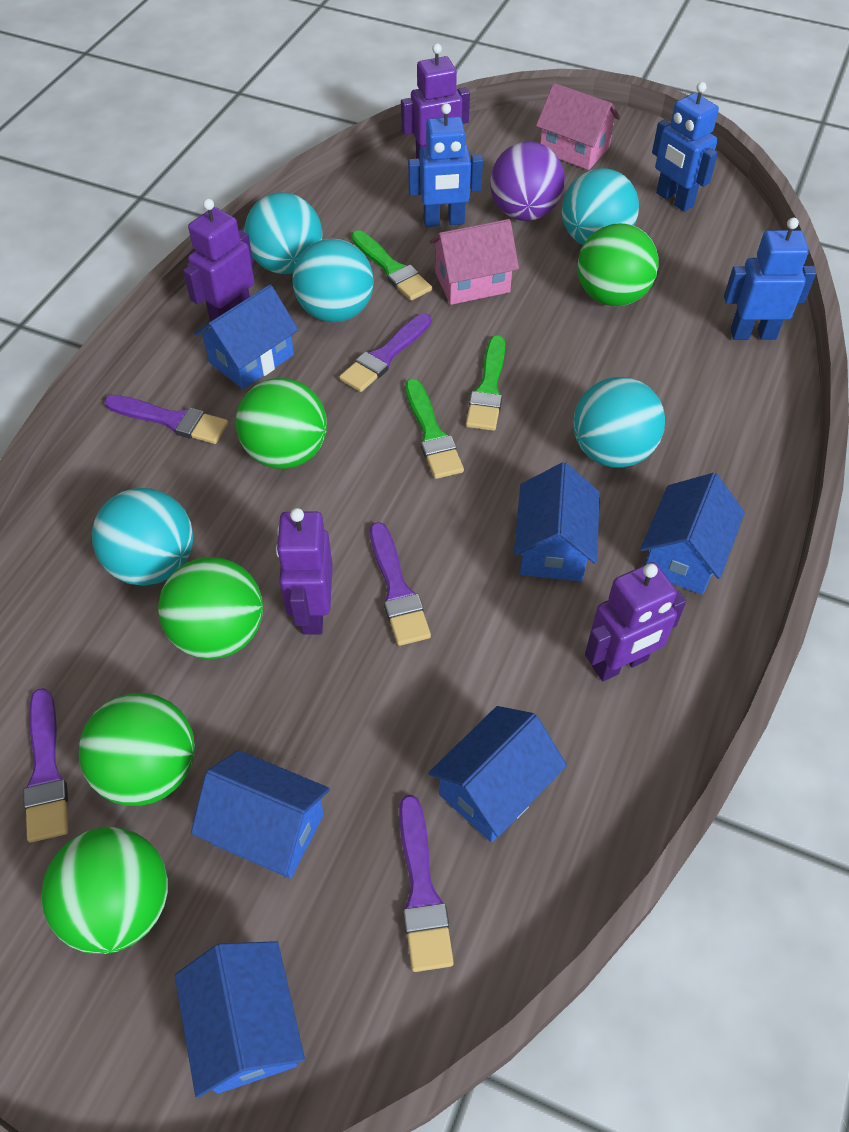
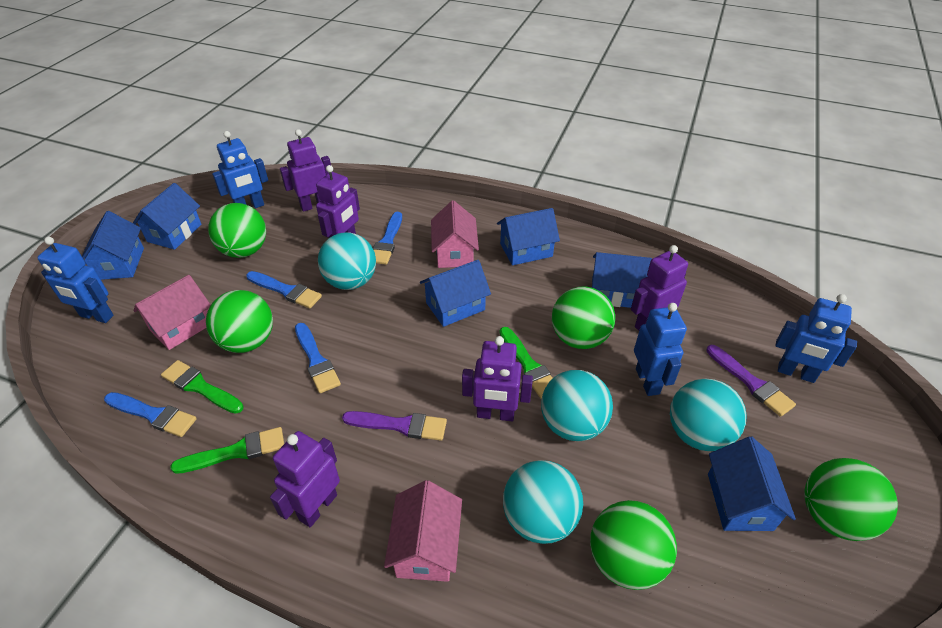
blue brush: none = 0 -> [104,392,197,437] [246,271,322,309] [295,323,341,393] [373,212,402,265] = 4
blue robot: [408,103,483,227] [652,82,719,212] [724,218,816,340] = 3 -> [37,237,114,323] [212,131,268,208] [634,303,687,396] [775,294,857,383] = 4
pink house: [430,219,519,305] [536,83,620,170] = 2 -> [134,275,211,350] [384,480,462,582] [431,201,479,268] = 3
purple ball: [490,141,565,221] = 1 -> none = 0
purple brush: [23,688,68,843] [104,395,228,444] [339,313,432,392] [370,522,431,646] [399,795,454,972] = 5 -> [342,411,447,441] [706,345,796,417] = 2
purple robot: [183,199,254,322] [276,508,333,635] [401,43,470,162] [585,562,686,681] = 4 -> [270,431,340,527] [280,129,331,212] [316,165,360,238] [462,336,533,421] [631,245,688,331] = 5
turquoise ball: [92,488,193,586] [244,192,323,274] [292,238,374,322] [562,168,639,245] [573,377,665,468] = 5 -> [318,232,376,290] [503,460,583,544] [541,370,613,441] [670,379,747,451] = 4

